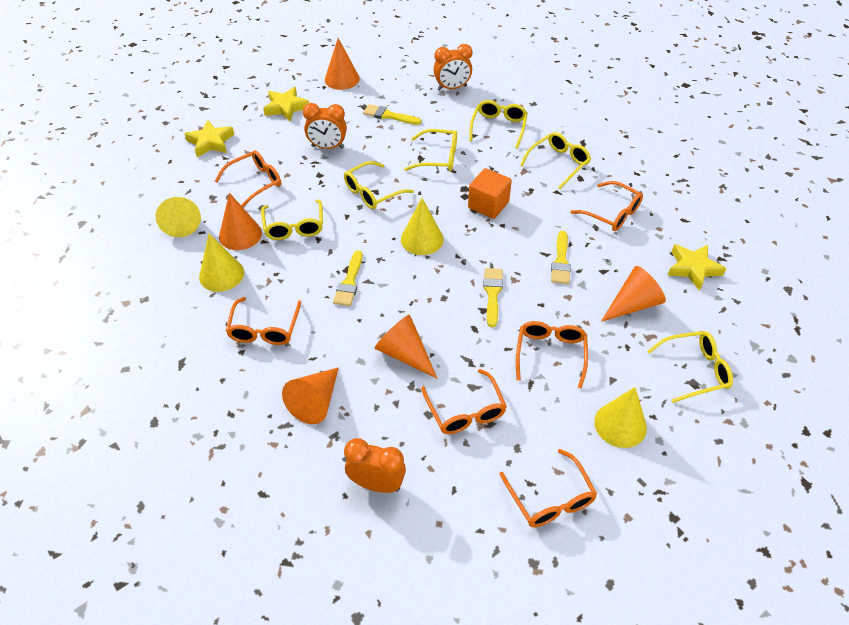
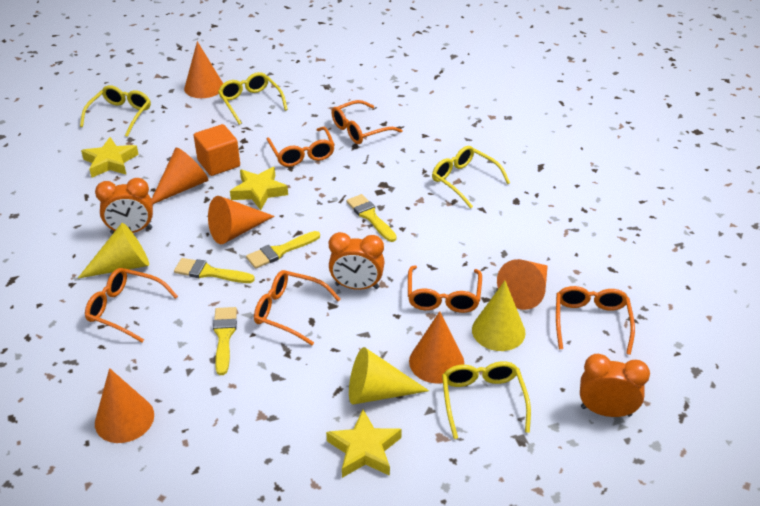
orange cone: [219,193,262,250] [282,367,339,424] [325,38,360,90] [374,315,438,379] [601,266,666,322] = 5 -> [95,368,154,443] [152,147,208,204] [184,41,223,98] [208,196,275,244] [409,311,464,384] [497,259,548,310] = 6
yellow cone: [156,197,201,237] [199,233,244,292] [401,198,444,255] [594,387,647,448] = 4 -> [78,223,149,278] [349,347,429,405] [472,281,526,351] = 3
yellow glasses: [261,199,323,240] [344,161,414,209] [404,129,457,171] [469,100,528,149] [520,132,591,189] [647,331,733,403] = 6 -> [80,85,151,137] [218,72,288,125] [432,146,510,209] [442,361,531,439] = 4

